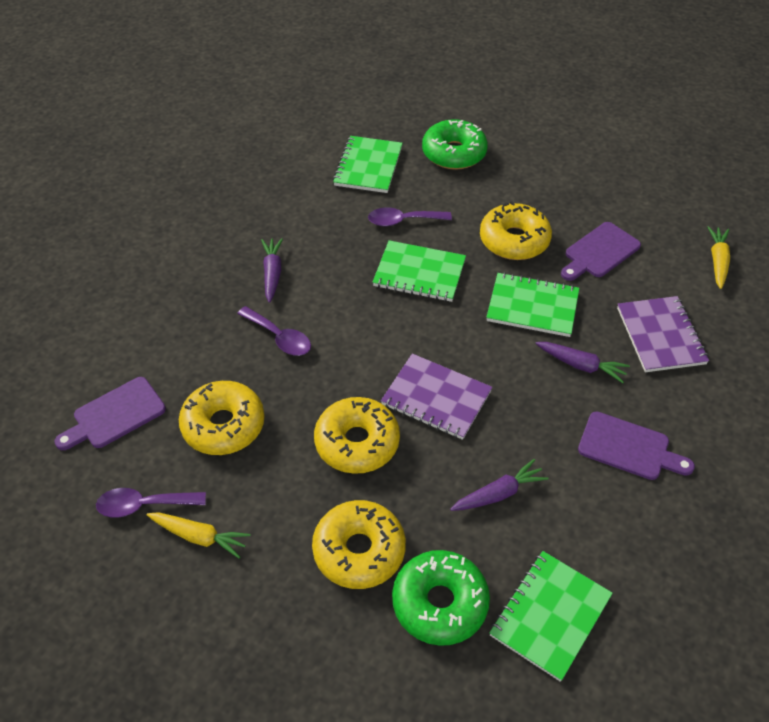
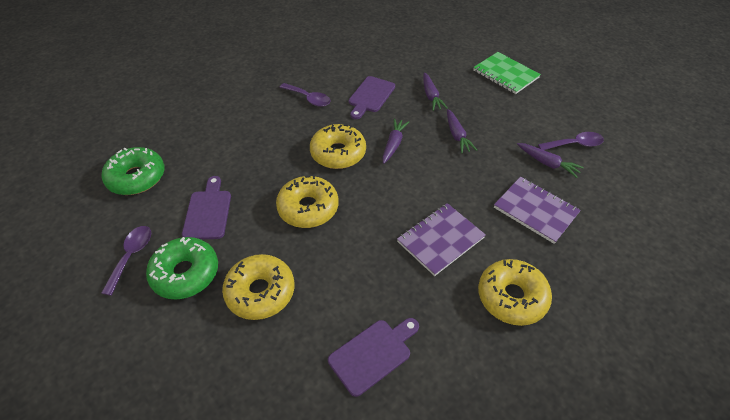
green notebook: [333,136,403,193] [373,240,466,302] [486,272,579,337] [489,551,613,682] = 4 -> [473,52,541,94] = 1
purple carrot: [261,238,283,303] [450,459,549,511] [536,342,630,383] = 3 -> [382,118,409,164] [423,72,448,111] [447,109,477,153] [517,143,584,178] = 4
yellow carrot: [147,512,250,559] [707,226,730,289] = 2 -> none = 0

